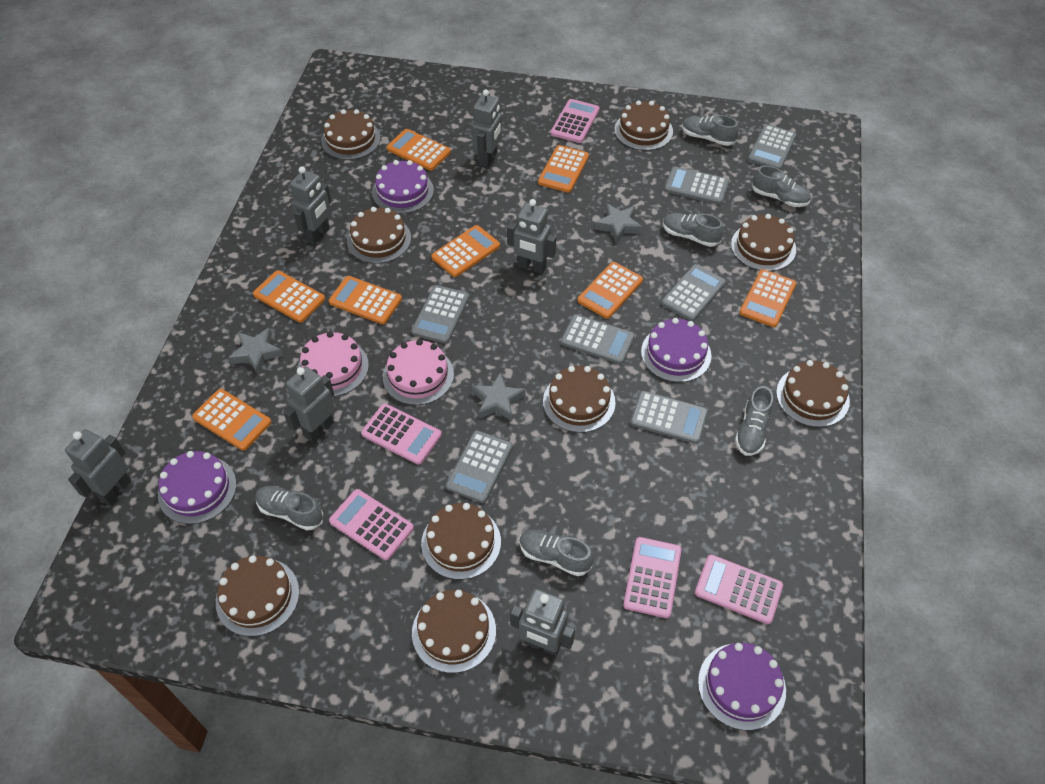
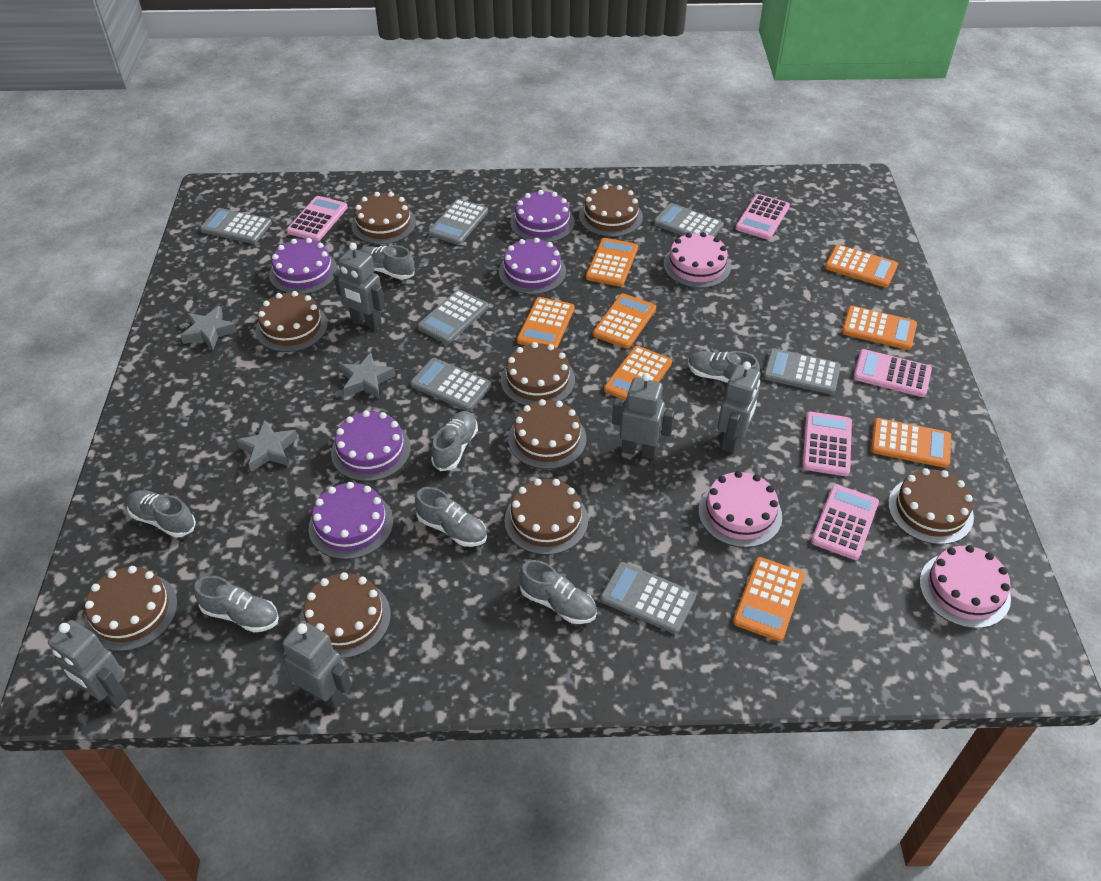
grey robot: [65,429,131,505] [283,366,335,442] [290,166,332,245] [472,89,502,168] [507,199,556,274] [510,589,575,656] = 6 -> [48,620,128,709] [282,621,352,710] [333,243,385,330] [612,373,675,459] [717,361,761,453] = 5
grey shoe: [256,486,323,531] [519,529,593,576] [663,213,724,247] [682,115,739,146] [735,386,773,456] [752,165,810,207] = 6 -> [127,490,196,538] [194,576,279,632] [359,245,415,280] [415,487,487,547] [431,411,478,471] [519,560,597,624] [688,351,760,383] = 7
pink cake: [297,332,369,397] [383,339,454,405] = 2 -> [664,232,731,288] [699,471,782,548] [919,545,1011,628] = 3
purple cake: [158,451,236,524] [372,160,434,214] [641,318,711,382] [698,643,786,730] = 4 -> [269,238,338,294] [308,482,393,560] [331,410,411,482] [499,238,566,294] [510,190,575,242] = 5

